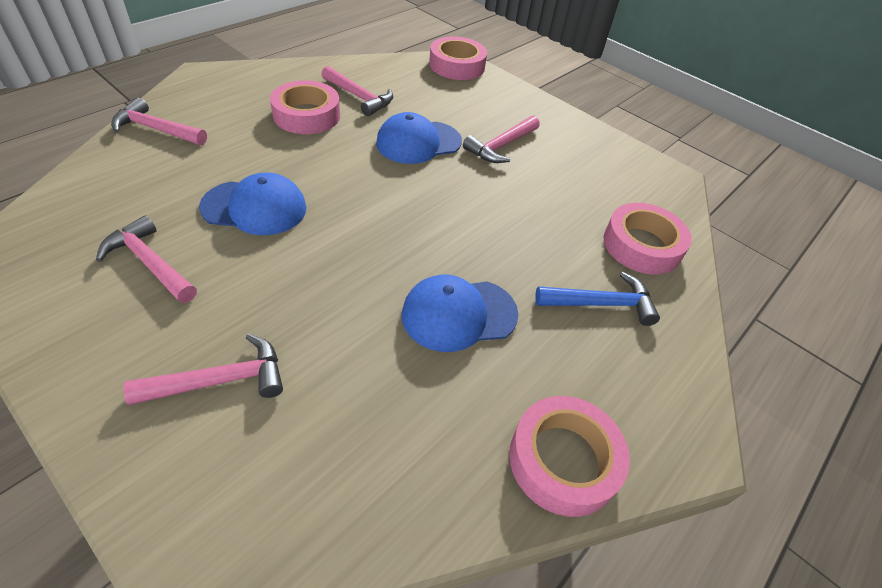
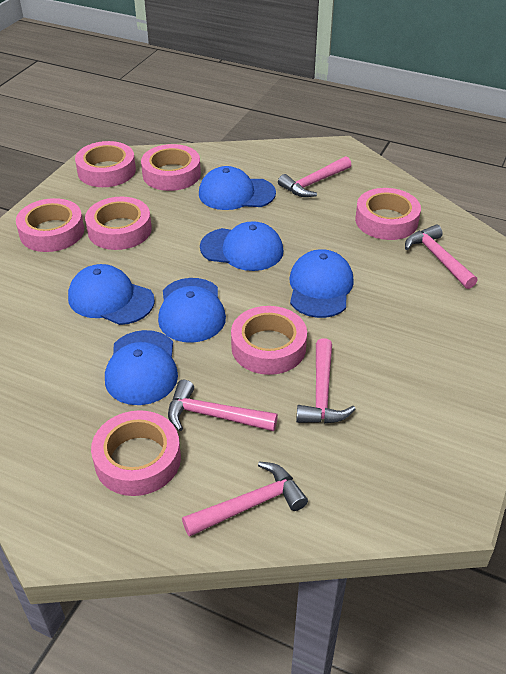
blue cap: [199,172,307,235] [376,112,462,164] [402,275,518,352] = 3 -> [68,264,155,325] [105,330,178,405] [158,278,226,343] [199,166,276,210] [200,221,283,271] [290,249,354,318] = 6
blue hammer: [535,272,660,326] = 1 -> none = 0
pink tape: [270,80,340,134] [429,36,487,80] [509,396,630,517] [604,203,692,275] = 4 -> [16,198,84,252] [75,141,136,187] [85,197,152,250] [91,410,181,496] [141,144,201,191] [231,306,307,375] [355,188,421,240] = 7

